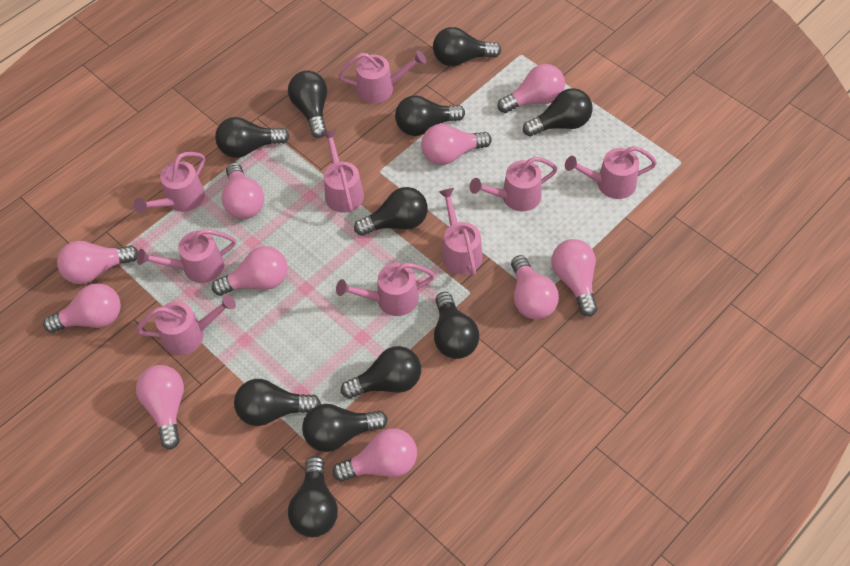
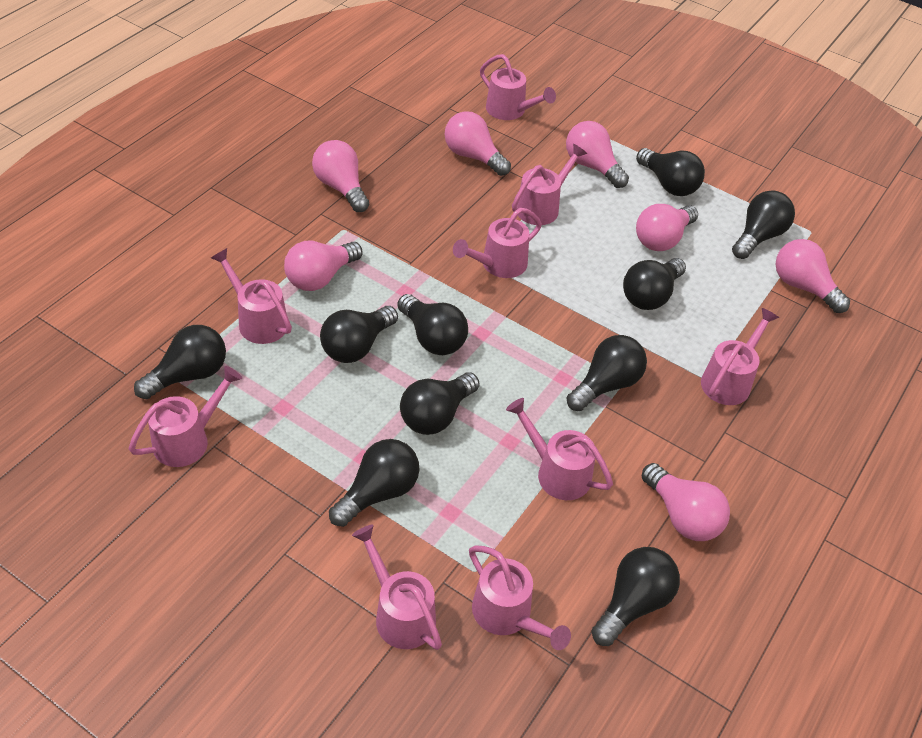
black light bulb: [215,117,290,158] [234,379,321,426] [288,70,327,138] [288,456,338,537] [302,404,388,452] [341,346,421,399] [354,187,428,236] [395,95,465,136] [433,27,501,66] [434,292,479,359] [523,88,592,136] = 11 -> [134,325,226,399] [320,306,398,363] [329,439,420,527] [397,294,468,355] [400,372,480,435] [567,335,647,411] [592,547,680,646] [623,258,686,310] [636,148,705,196] [732,190,795,259] = 10
pink light bulb: [43,283,121,333] [57,241,138,284] [136,365,184,449] [212,246,287,296] [222,162,264,219] [333,428,417,482] [421,124,492,165] [498,64,565,113] [511,255,559,320] [551,239,597,316] = 10 -> [284,241,363,291] [312,140,369,212] [445,111,511,176] [566,121,629,188] [636,204,698,251] [642,463,730,541] [776,239,850,313] = 7

